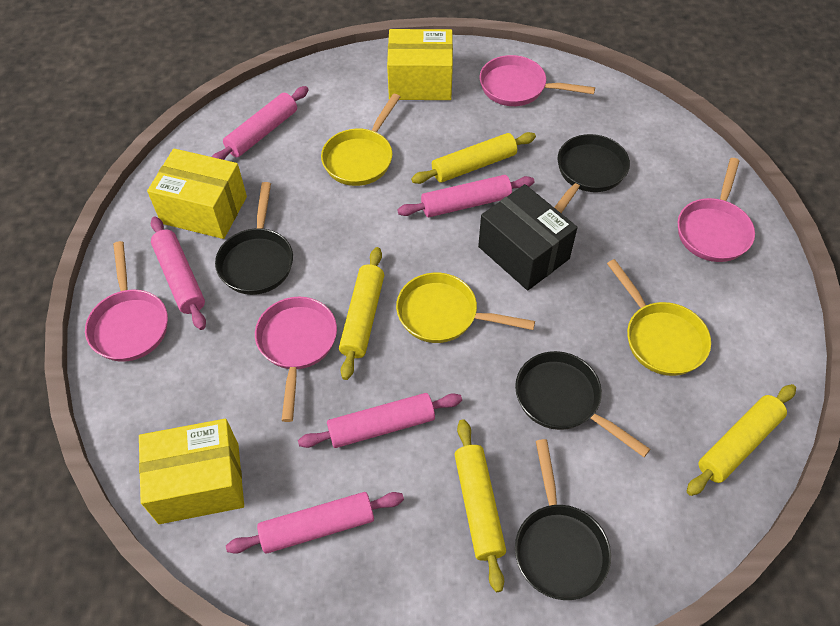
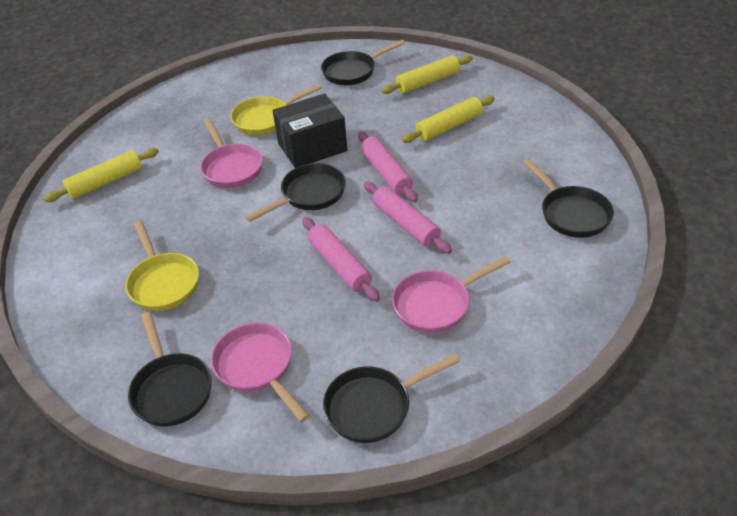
black pan: [215,182,293,295] [515,351,650,457] [515,439,611,600] [554,134,630,213] = 4 -> [128,312,212,427] [245,163,346,222] [321,40,405,85] [323,353,460,443] [523,158,614,238] = 5
pink pan: [85,241,168,362] [255,297,337,422] [480,55,595,106] [678,158,755,262] = 4 -> [200,119,263,188] [211,323,310,422] [392,256,511,333] = 3
pink rolling pin: [151,217,206,330] [212,86,309,160] [226,492,404,554] [298,393,462,448] [397,175,535,217] = 5 -> [302,217,380,302] [358,131,418,202] [364,181,452,254] = 3
yellow box: [139,419,244,524] [147,149,247,239] [387,29,453,100] = 3 -> none = 0
yellow pan: [321,94,400,186] [396,273,535,343] [607,259,711,376] = 3 -> [125,221,199,311] [230,84,322,135] = 2
yellow rolling pin: [339,247,384,380] [411,132,536,184] [454,419,506,592] [687,384,796,496] = 4 -> [43,148,159,202] [381,55,473,94] [402,96,495,143] = 3

